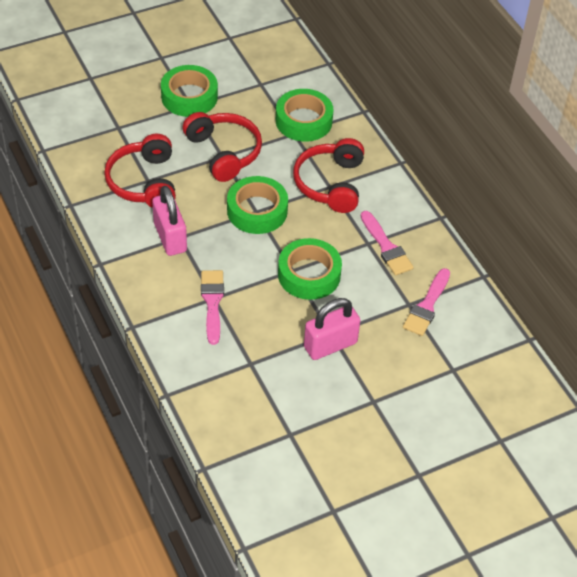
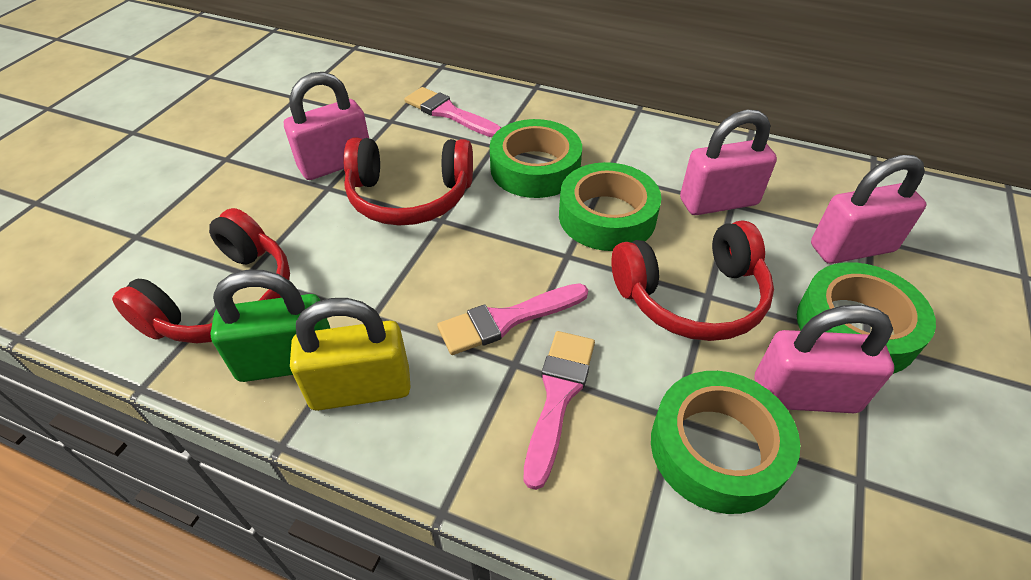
green padlock: none = 0 -> [210,270,330,382] = 1
pink padlock: [152,186,187,256] [304,298,361,360] = 2 -> [284,72,369,180] [680,110,777,215] [754,304,894,413] [811,155,926,264] = 4
yellow padlock: none = 0 -> [290,298,411,411] = 1

